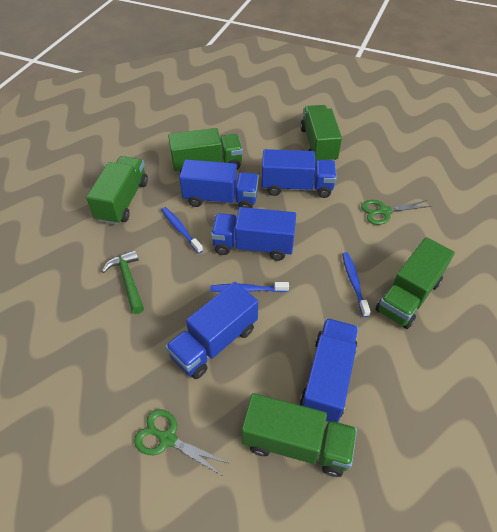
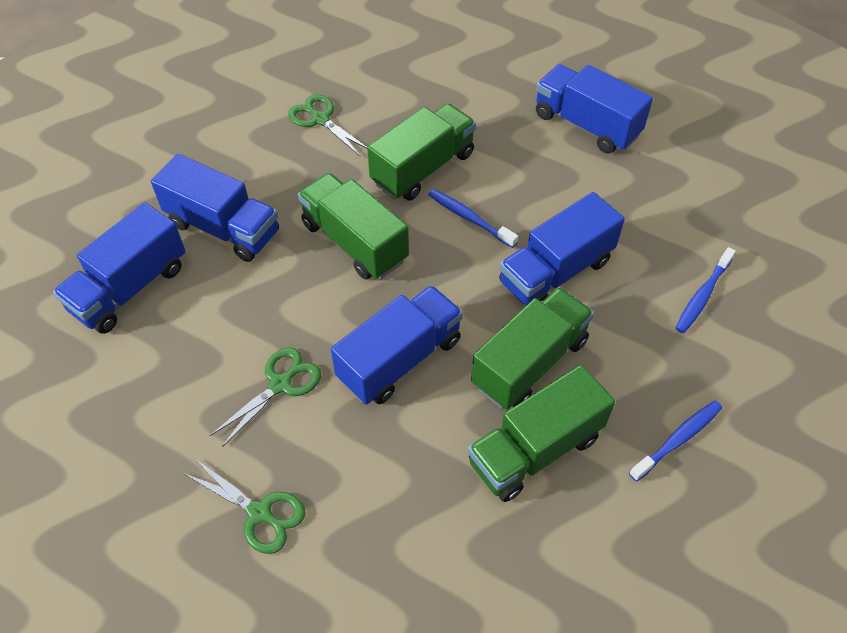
green hammer: [102,250,144,314] = 1 -> none = 0
green scissors: [134,409,230,476] [361,200,431,225] = 2 -> [183,458,306,554] [210,347,321,447] [288,94,367,157] = 3
green truck: [86,156,148,225] [168,128,243,173] [242,393,357,477] [300,105,342,161] [375,237,455,329] = 5 -> [298,173,409,280] [367,104,476,201] [468,365,615,502] [471,287,594,410] = 4

